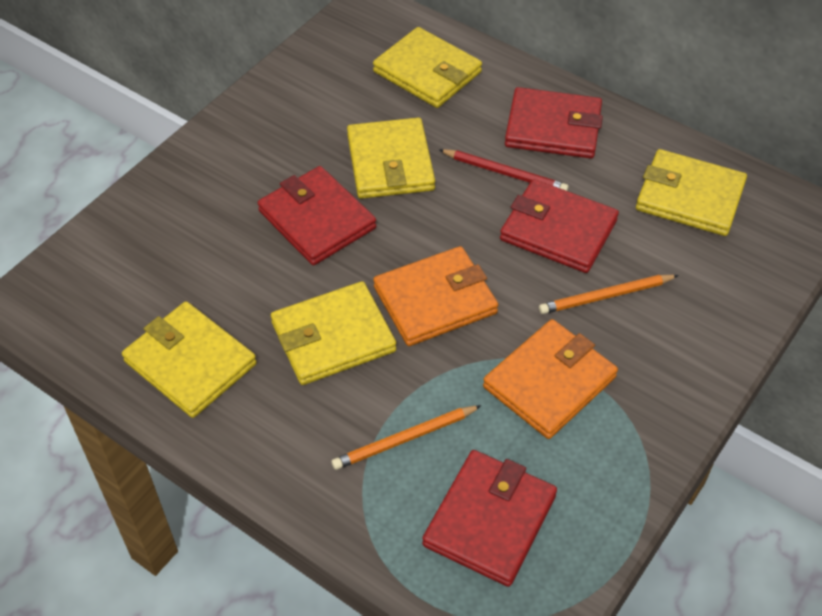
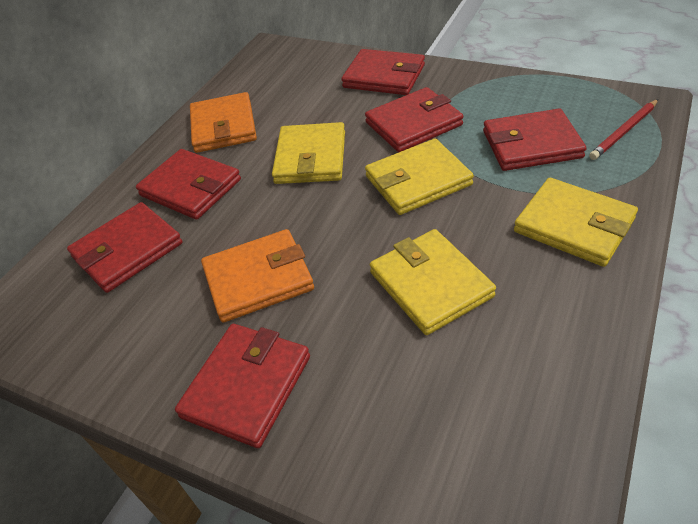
orange pencil: [331,405,482,470] [539,275,679,314] = 2 -> none = 0
red wallet: [258,166,376,265] [422,450,557,587] [500,179,619,273] [505,87,603,159] = 4 -> [67,202,183,293] [136,149,241,220] [175,324,310,448] [341,49,425,95] [365,87,463,152] [483,108,587,171] = 6
yellow wallet: [122,301,257,418] [271,281,396,385] [347,118,435,199] [373,27,482,108] [636,149,747,236] = 5 -> [272,122,345,184] [365,138,474,215] [370,229,496,335] [514,178,638,267] = 4

